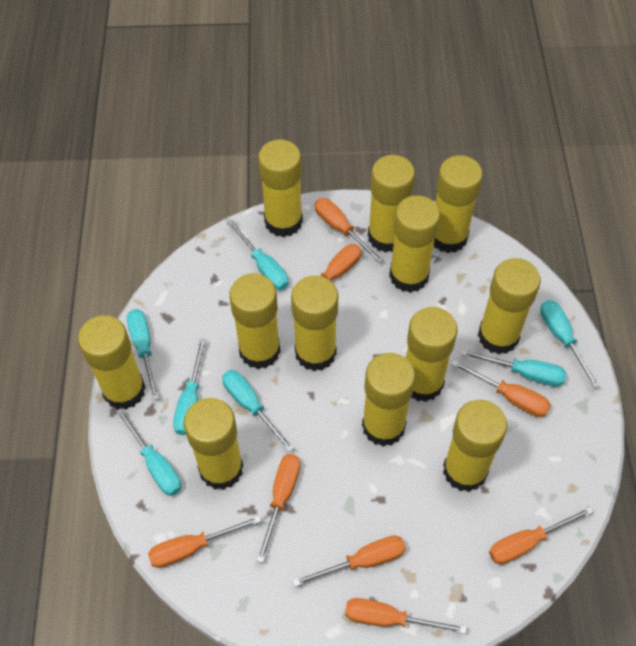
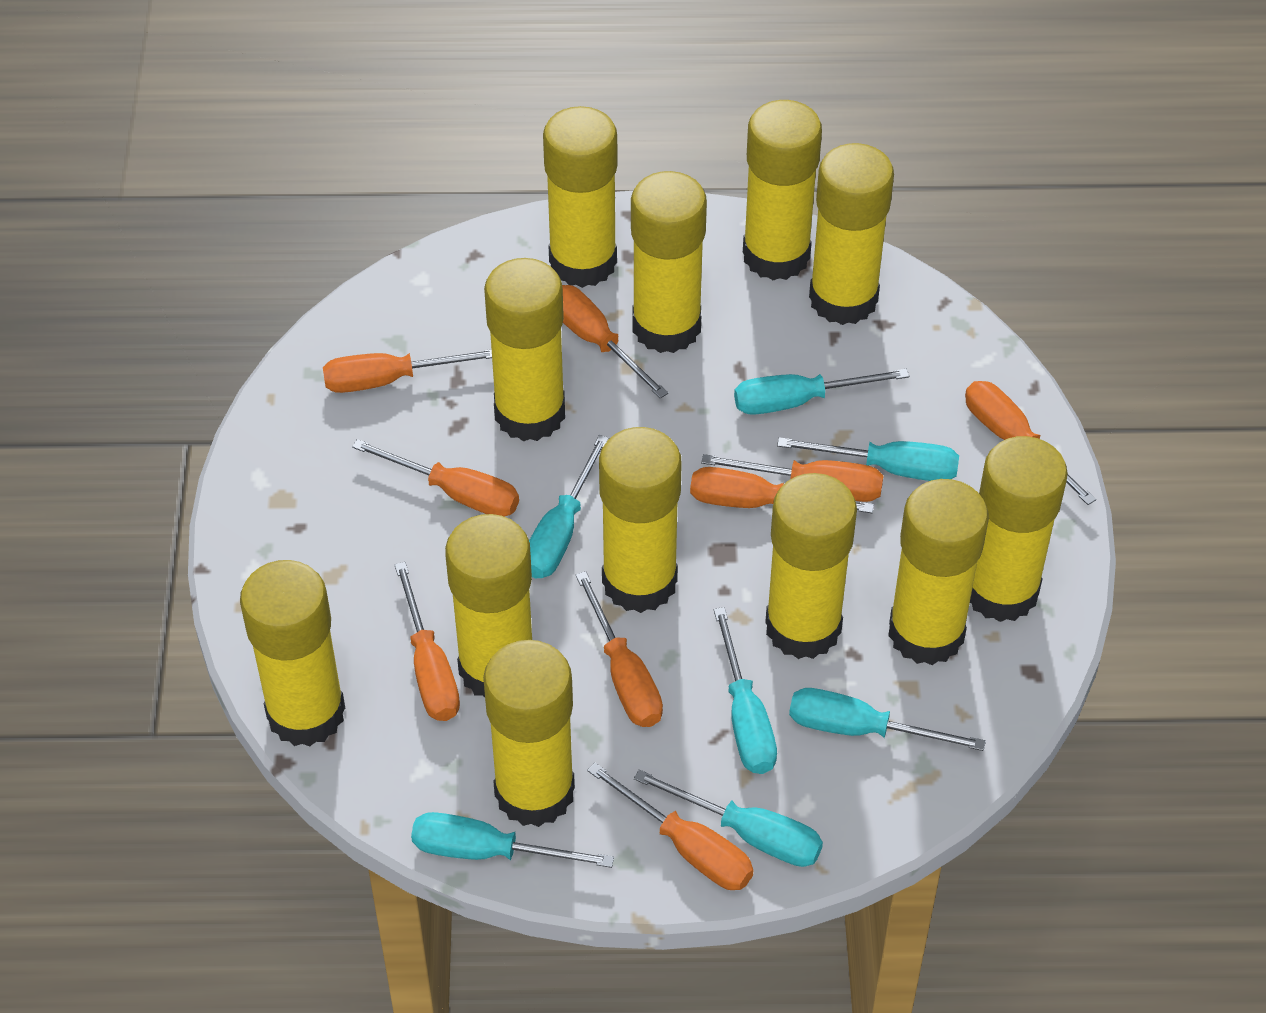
orange screwdriver: [148,515,261,568] [256,454,301,563] [290,244,362,310] [293,535,406,587] [315,198,383,263] [345,598,467,634] [451,359,551,417] [489,506,593,564] = 8 -> [323,349,492,393] [352,439,519,517] [395,562,460,721] [562,285,668,398] [576,571,663,727] [587,763,753,890] [690,467,874,513] [701,454,883,502] [965,381,1096,505] = 9

